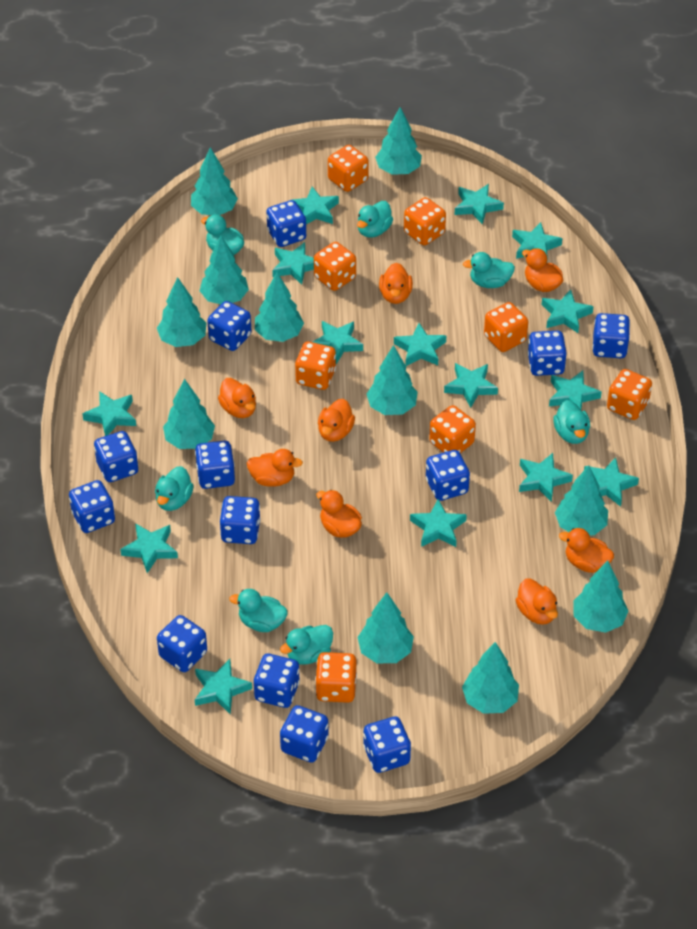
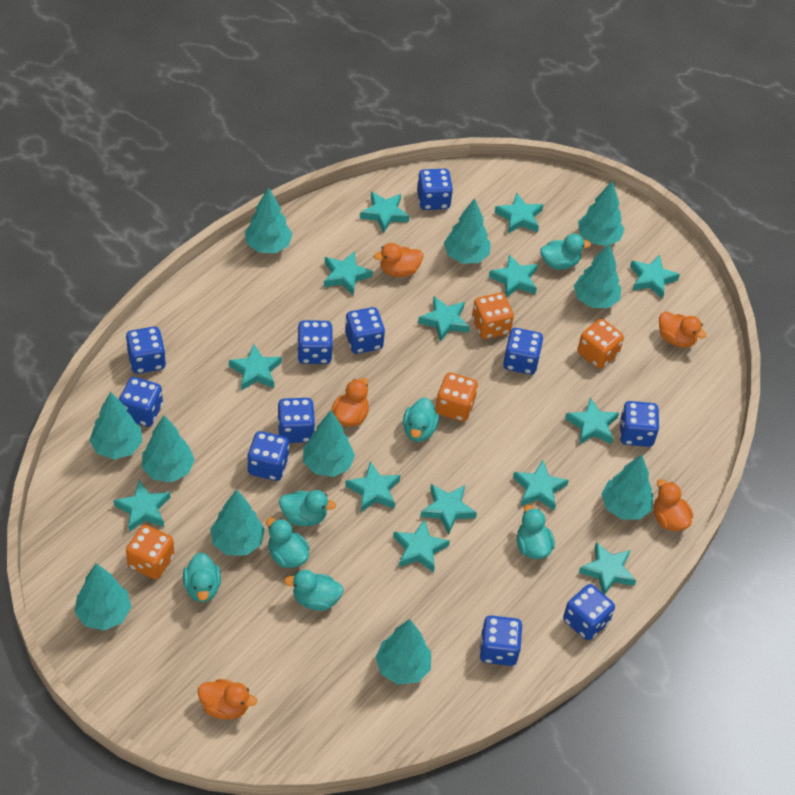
blue dice: [69,480,115,533] [94,431,138,482] [157,615,207,672] [195,441,235,489] [207,301,252,351] [220,496,261,544] [254,654,300,708] [266,200,306,247] [280,705,329,763] [363,716,411,773] [426,450,470,501] [528,331,567,376] [592,313,630,358] = 13 -> [119,377,163,427] [126,327,166,374] [247,431,289,481] [277,398,315,443] [297,320,333,364] [345,307,385,354] [417,169,453,210] [479,615,522,666] [503,328,543,375] [563,584,615,640] [620,401,660,447] = 11
orange dice: [295,342,336,390] [314,242,356,291] [315,652,357,703] [328,145,369,192] [404,197,446,246] [429,405,476,453] [484,302,528,352] [607,369,652,420] = 8 -> [126,525,174,579] [436,372,478,422] [472,293,514,339] [578,319,624,369] = 4
orange duck: [218,378,256,418] [247,449,303,486] [316,490,362,538] [318,399,355,442] [379,263,413,304] [516,579,558,625] [522,248,563,292] [559,528,614,573] = 8 -> [198,679,257,719] [331,378,369,427] [374,243,423,277] [654,479,693,531] [659,311,707,347] = 5
turquoise star: [82,391,136,436] [120,523,178,573] [195,659,252,715] [272,242,314,285] [289,187,339,224] [313,321,363,364] [394,323,446,366] [410,499,467,547] [444,363,498,408] [455,184,504,225] [512,222,562,259] [519,453,573,502] [542,289,594,333] [549,371,602,409] [584,457,639,507] = 15 -> [113,480,170,532] [229,344,282,391] [324,251,373,296] [345,462,400,512] [360,192,409,234] [393,519,450,573] [418,296,470,342] [420,484,477,535] [489,254,538,298] [494,193,544,233] [513,460,569,511] [565,397,619,444] [579,542,636,595] [630,255,680,299] = 14

